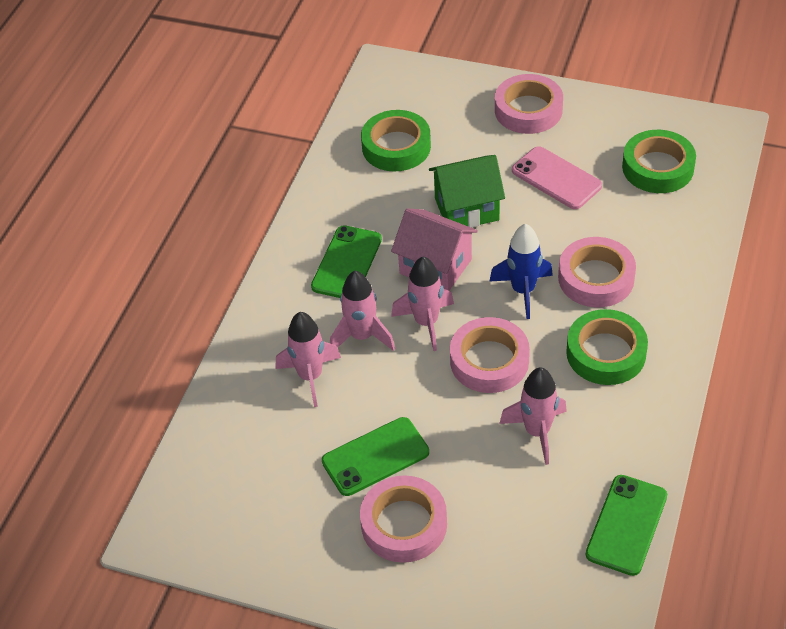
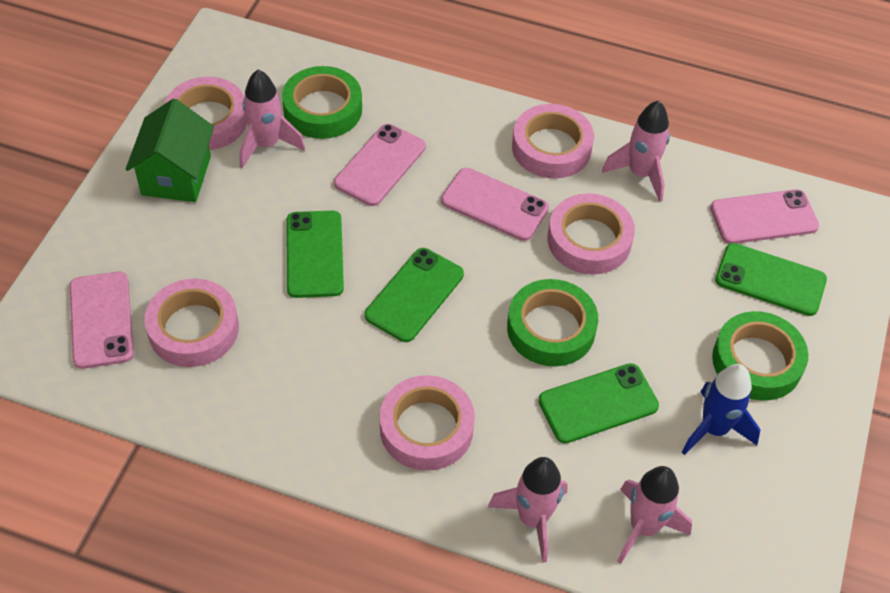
green phone: [311,225,382,298] [322,417,429,496] [586,475,667,576] = 3 -> [287,211,344,298] [365,248,464,342] [539,363,659,443] [715,243,827,316] = 4
pink house: [391,209,478,291] = 1 -> none = 0
pink phone: [512,146,602,209] = 1 -> [70,272,134,369] [334,124,426,206] [441,168,549,241] [710,189,819,244] = 4
pink tape: [360,475,447,563] [450,317,530,393] [495,74,563,134] [558,237,636,307] = 4 -> [145,279,239,367] [165,77,247,150] [380,375,475,471] [512,104,594,179] [548,193,635,275] = 5

